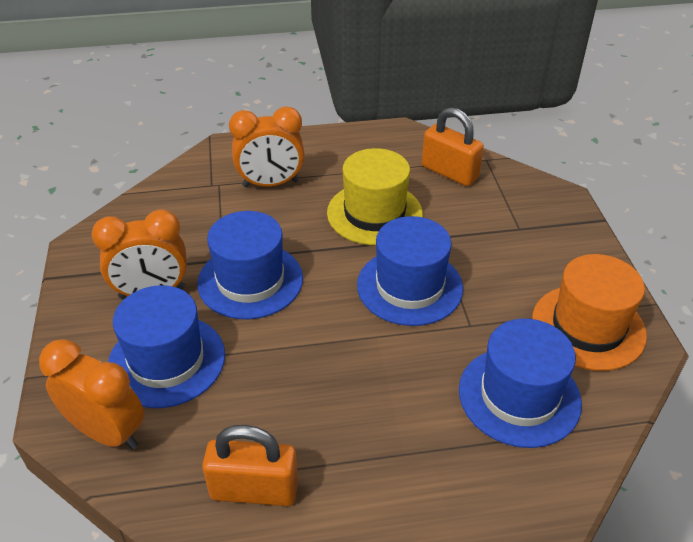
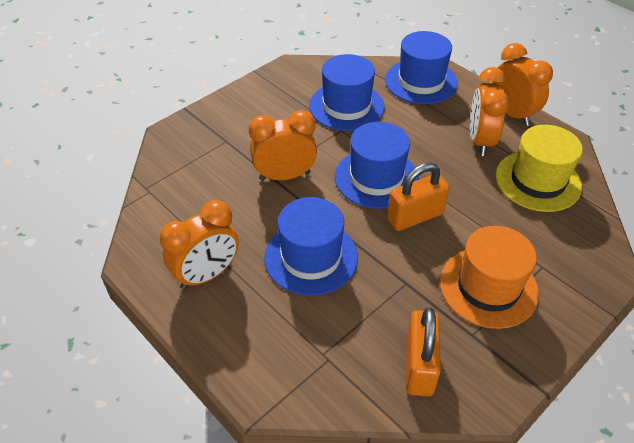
orange clock: [39,339,144,450] [92,209,187,299] [229,106,305,187] = 3 -> [160,200,239,290] [249,110,317,181] [470,67,509,156] [492,43,553,126] = 4

